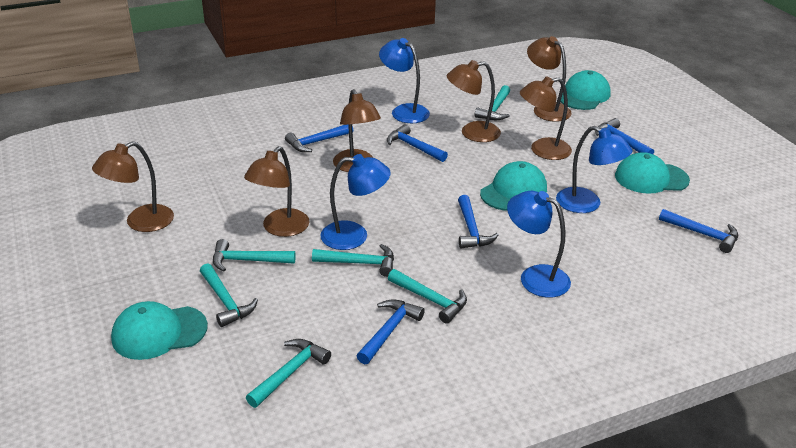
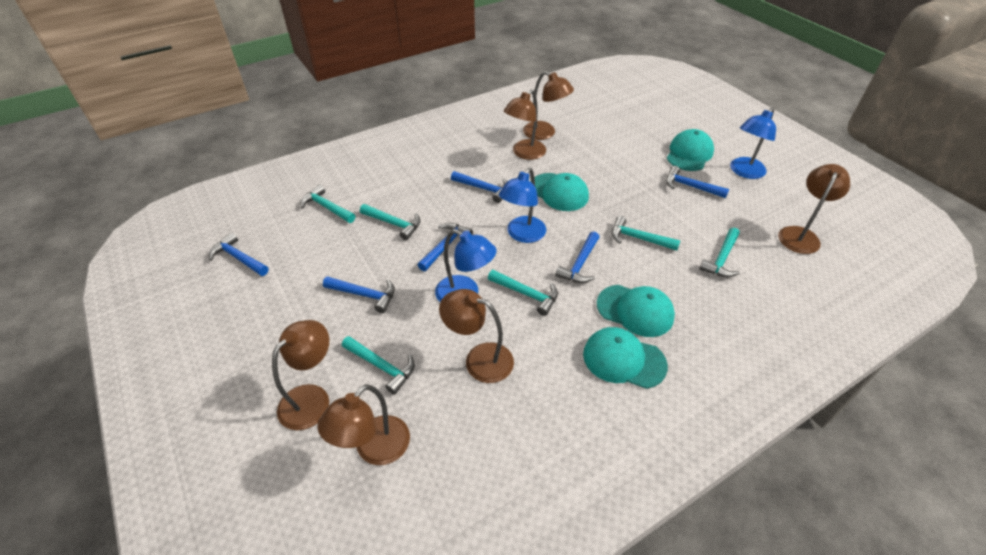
blue lamp: [320,154,391,250] [379,38,430,123] [507,191,571,298] [556,126,633,213] = 4 -> [435,229,497,302] [499,168,546,243] [730,107,776,179] = 3

